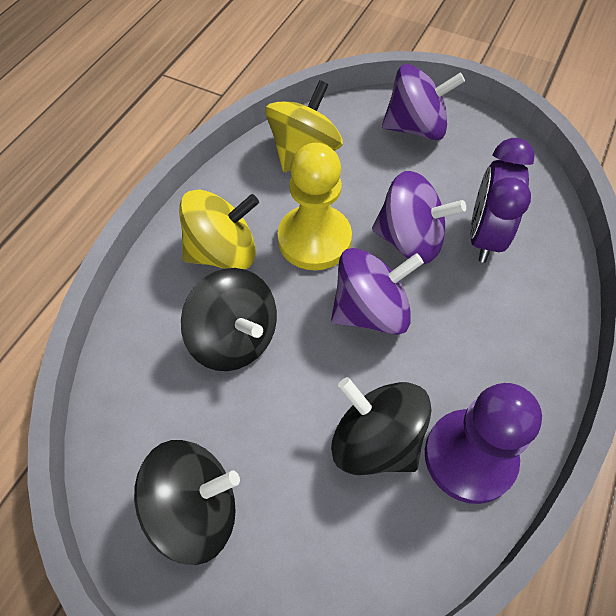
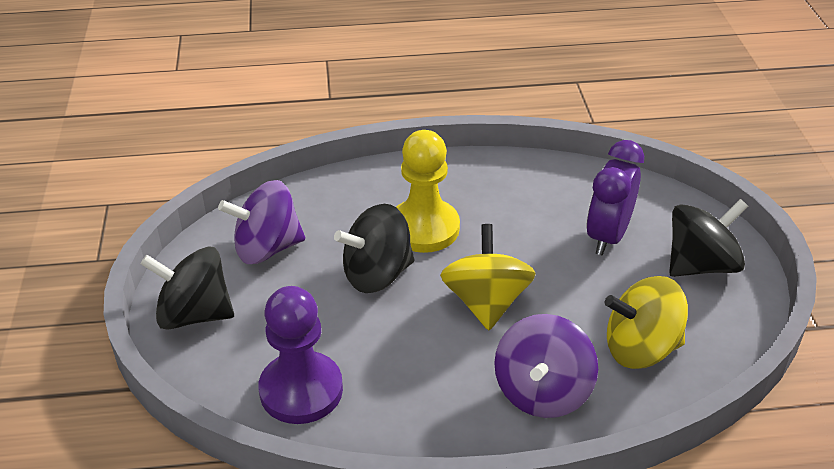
purple spinning top: [331,248,424,335] [372,171,466,264] [382,64,465,140] = 3 -> [218,180,305,264] [494,314,598,418] = 2

